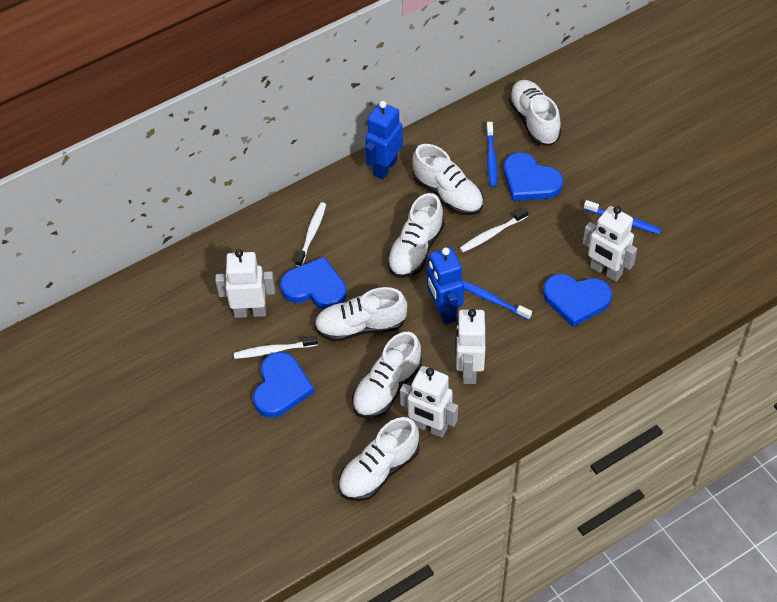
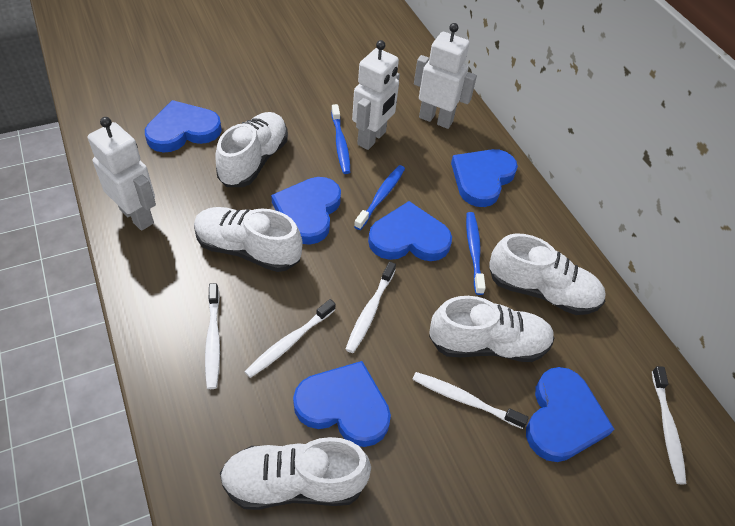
blue heart: [253,352,314,418] [280,257,347,309] [504,153,563,201] [543,274,612,327] = 4 -> [145,100,222,153] [271,177,341,245] [293,361,391,447] [368,201,452,261] [451,149,518,207] [526,367,615,462] = 6
blue robot: [365,101,403,180] [427,247,464,324] = 2 -> none = 0
white robot: [215,249,275,318] [400,366,458,438] [455,309,485,384] [583,206,637,282] = 4 -> [88,117,156,231] [352,40,400,150] [414,23,477,129] = 3
white shoe: [314,287,407,342] [338,417,419,501] [352,332,422,418] [387,193,444,278] [413,144,483,215] [508,80,561,146] = 6 -> [194,207,303,272] [215,112,288,187] [220,437,371,510] [429,296,554,362] [489,233,606,315] = 5
white toothbrush: [234,336,318,359] [295,202,326,267] [460,208,528,252] = 3 -> [205,283,220,389] [244,299,336,378] [345,262,396,353] [412,372,529,429] [652,366,686,484] = 5

